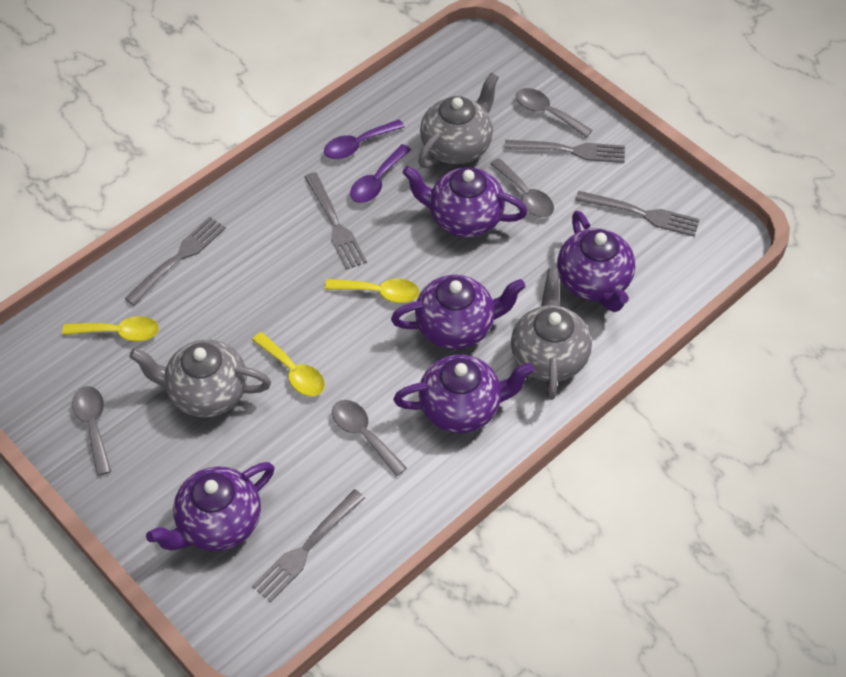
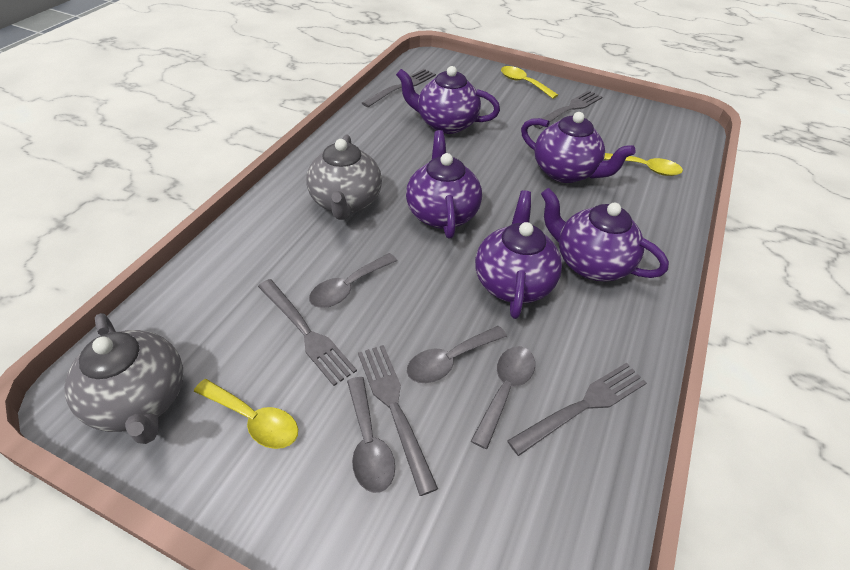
grey teapot: [129,340,271,417] [418,73,499,168] [511,269,592,400] = 3 -> [64,313,183,444] [306,135,382,220] = 2
purple spoon: [324,119,405,159] [350,144,411,203] = 2 -> none = 0

